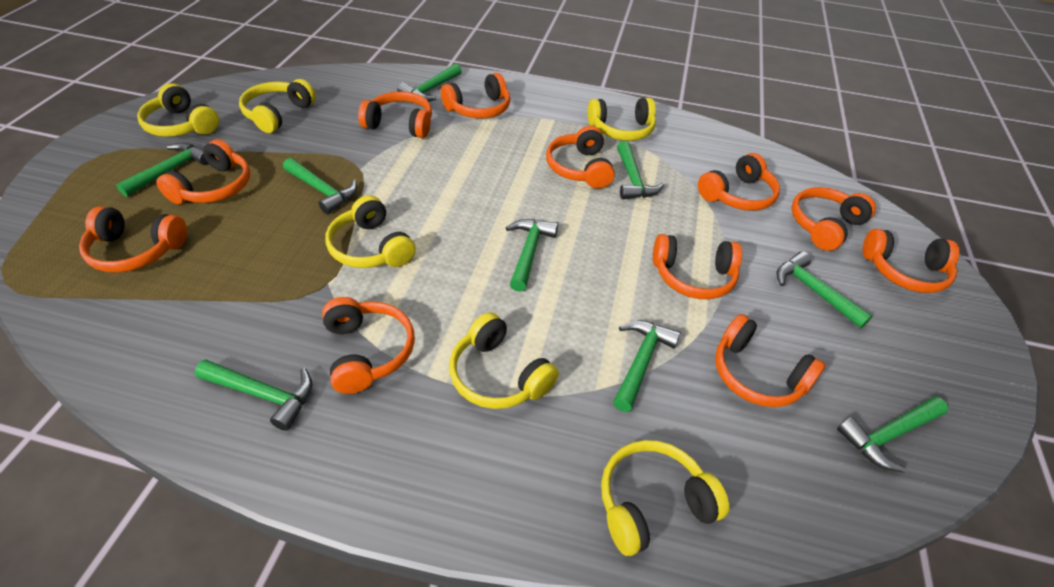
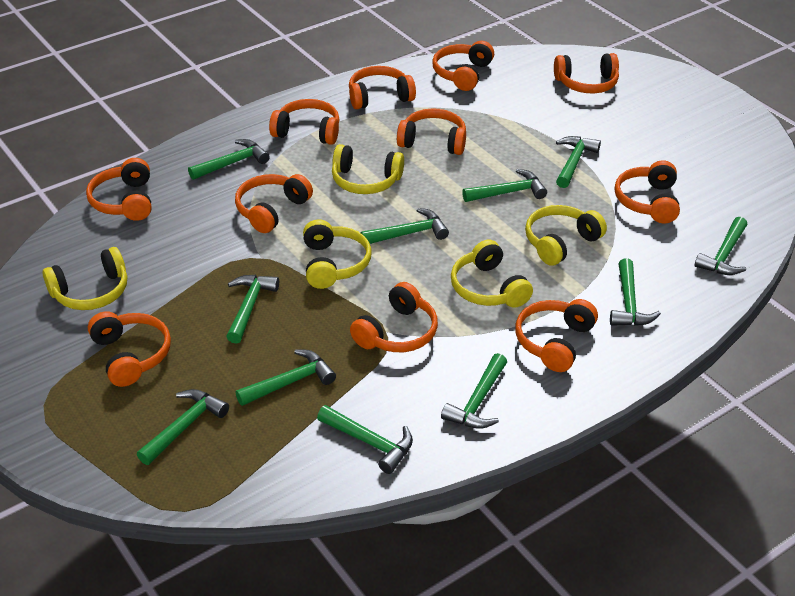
green hammer: [116,142,209,197] [195,359,313,431] [283,158,357,214] [397,64,462,102] [506,219,558,292] [613,320,681,412] [617,141,664,199] [776,251,872,328] [837,396,949,473] = 9 -> [137,389,229,465] [188,139,270,180] [226,275,279,344] [235,349,336,406] [317,405,413,474] [361,208,449,244] [441,353,507,429] [462,169,547,202] [556,136,601,188] [610,258,661,326] [694,217,747,275] = 11
yellow headphones: [137,83,219,137] [239,79,316,133] [325,195,416,268] [449,312,559,409] [587,98,656,141] [601,440,729,556] = 6 -> [42,247,127,310] [303,219,372,289] [332,144,404,194] [451,240,533,308] [525,205,607,266] = 5

